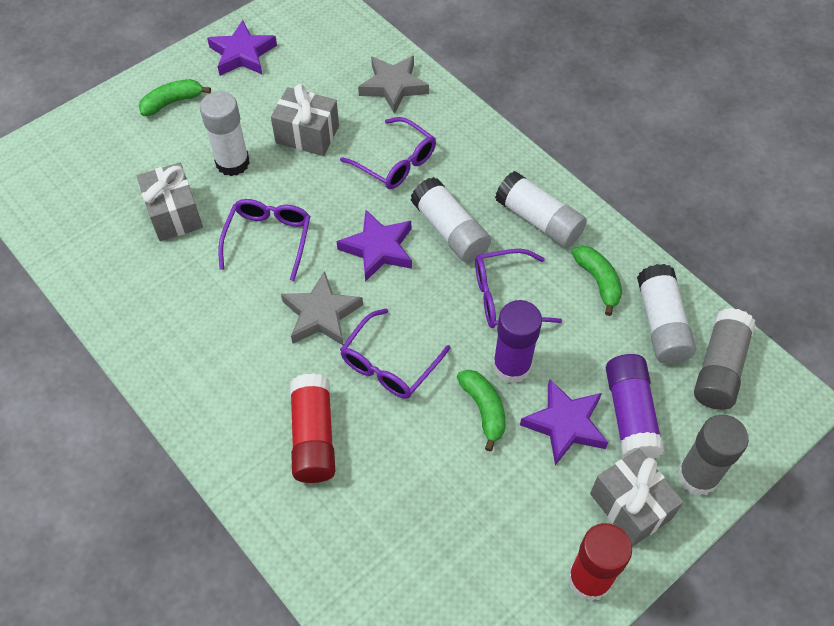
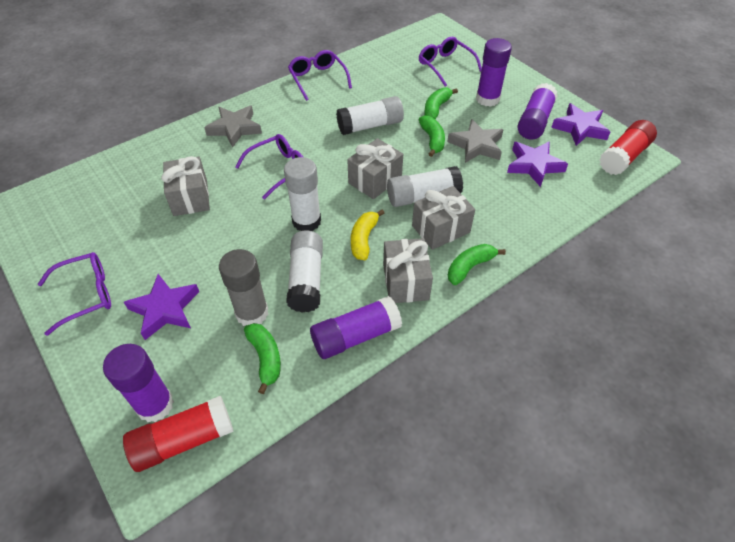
green banana: [139,79,211,116] [457,370,506,452] [572,246,622,316] = 3 -> [244,323,281,394] [419,115,445,157] [424,87,458,119] [448,244,506,285] = 4
grey gift: [137,162,203,241] [271,84,339,156] [590,449,684,547] = 3 -> [161,156,210,216] [347,138,403,199] [383,238,433,303] [412,186,475,250] = 4
grey glue stick: [677,415,749,496] [694,308,755,410] = 2 -> [219,249,268,326] = 1
purple glue stick: [493,300,542,384] [606,354,665,459] = 2 -> [103,344,174,422] [310,296,402,359] [476,38,512,107] [518,83,558,140] = 4
yellow banana: none = 0 -> [351,209,384,260] = 1

